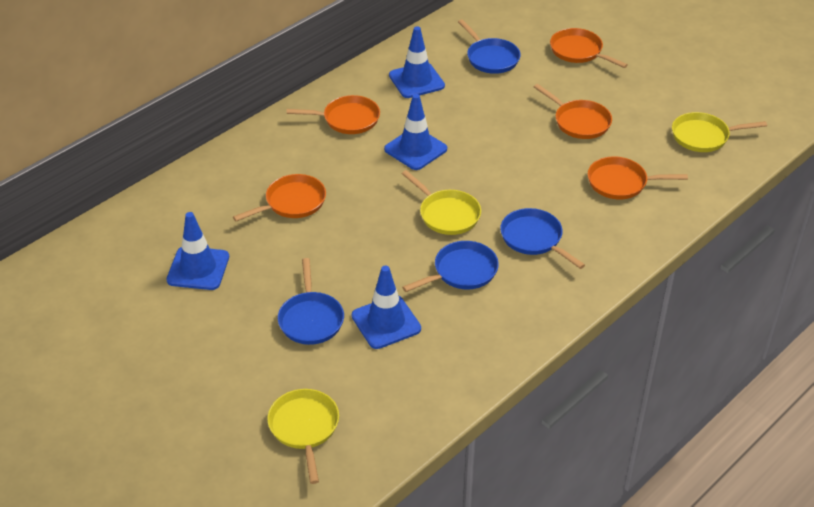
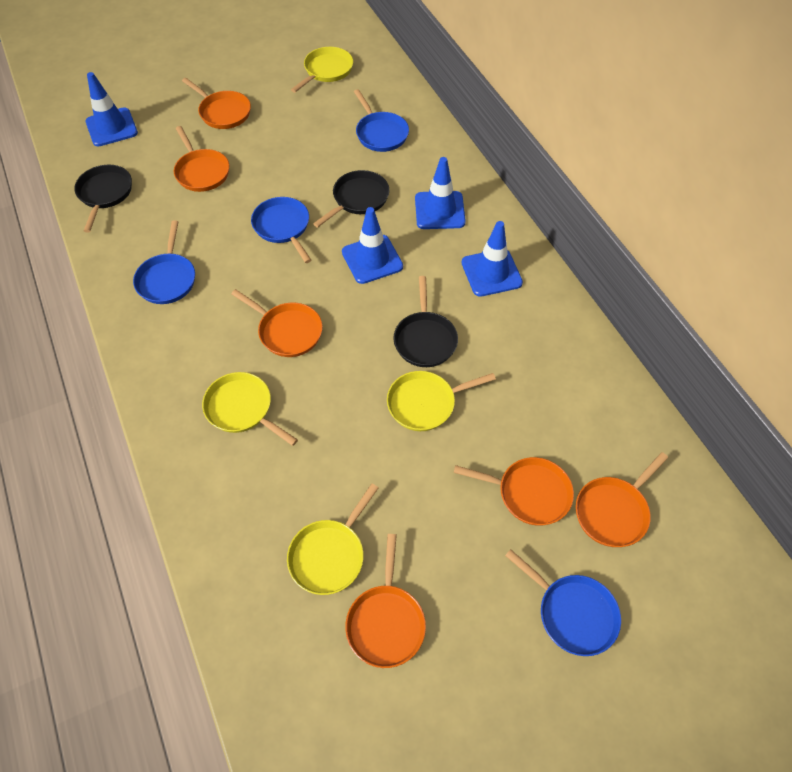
black pan: none = 0 -> [74,165,132,232] [313,170,389,228] [393,276,458,367] = 3
orange pan: [233,174,326,221] [286,95,380,134] [534,84,612,139] [550,28,628,68] [588,157,688,199] = 5 -> [174,126,229,192] [182,78,251,129] [231,289,323,357] [345,534,426,668] [454,457,574,526] [576,452,668,547] = 6
yellow pan: [267,389,339,484] [402,170,481,235] [672,112,767,152] = 3 -> [202,372,298,446] [287,484,378,595] [291,47,353,93] [387,371,496,431] = 4

